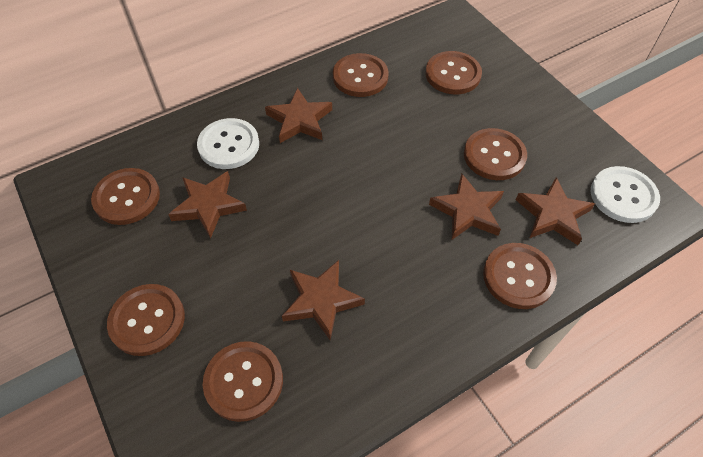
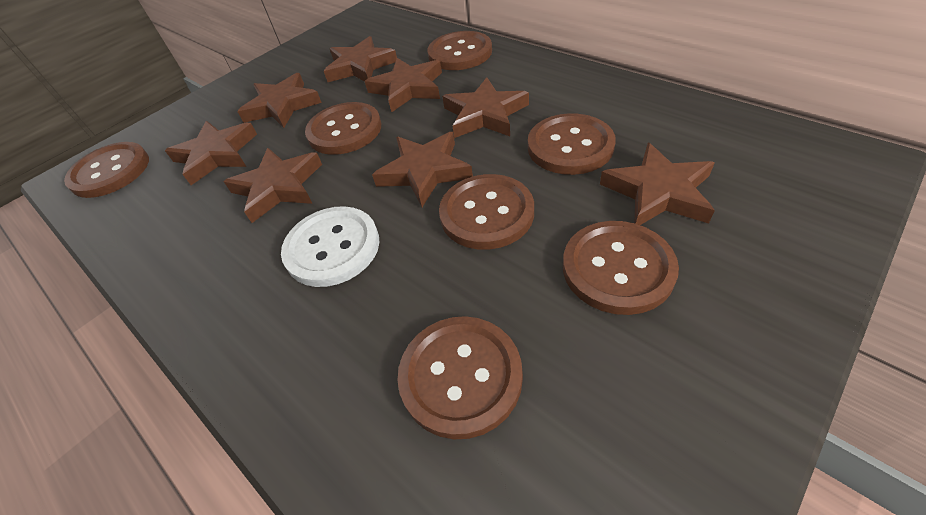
brown star: [168,171,247,239] [265,87,332,143] [282,260,365,340] [429,173,504,240] [516,177,595,245] = 5 -> [165,121,257,185] [223,148,322,223] [237,73,322,128] [324,36,397,82] [365,58,442,112] [372,132,473,207] [442,77,529,138] [600,143,715,225] = 8
white button: [197,118,259,169] [590,166,660,223] = 2 -> [281,206,380,287] = 1

